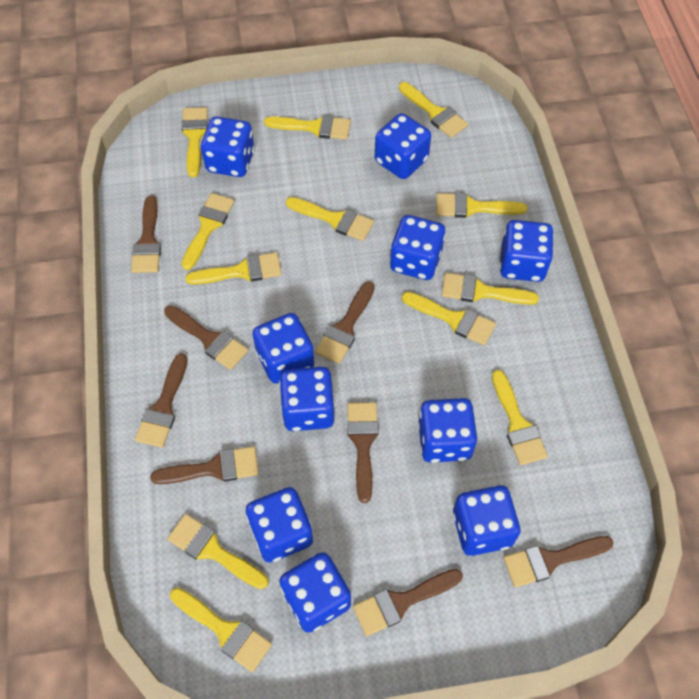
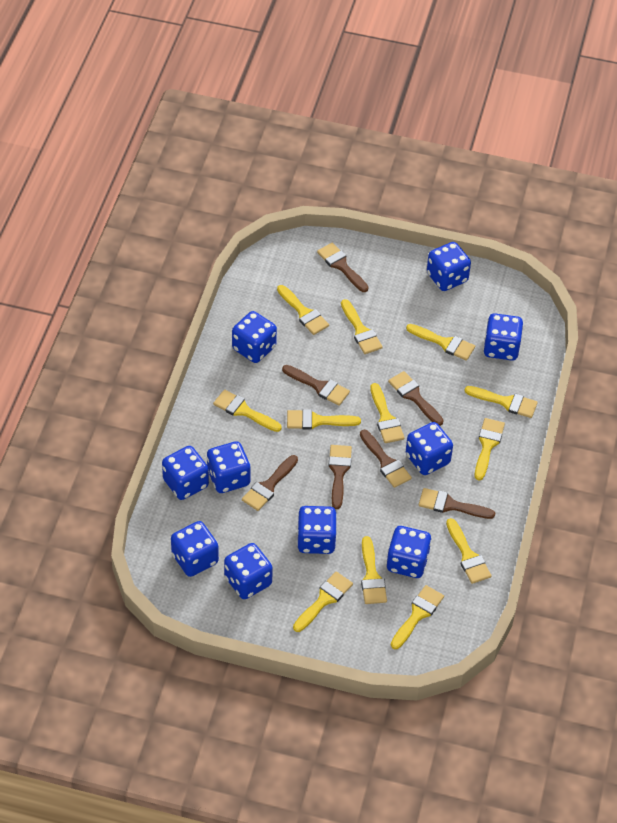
brown brush: [131,196,161,273] [135,353,188,448] [150,446,259,484] [164,306,248,370] [315,282,375,364] [347,402,379,503] [353,569,463,636] [503,536,613,587] = 8 -> [242,455,298,511] [282,365,350,406] [317,243,368,292] [328,445,352,509] [360,430,412,488] [388,371,443,426] [419,488,495,519] = 7

